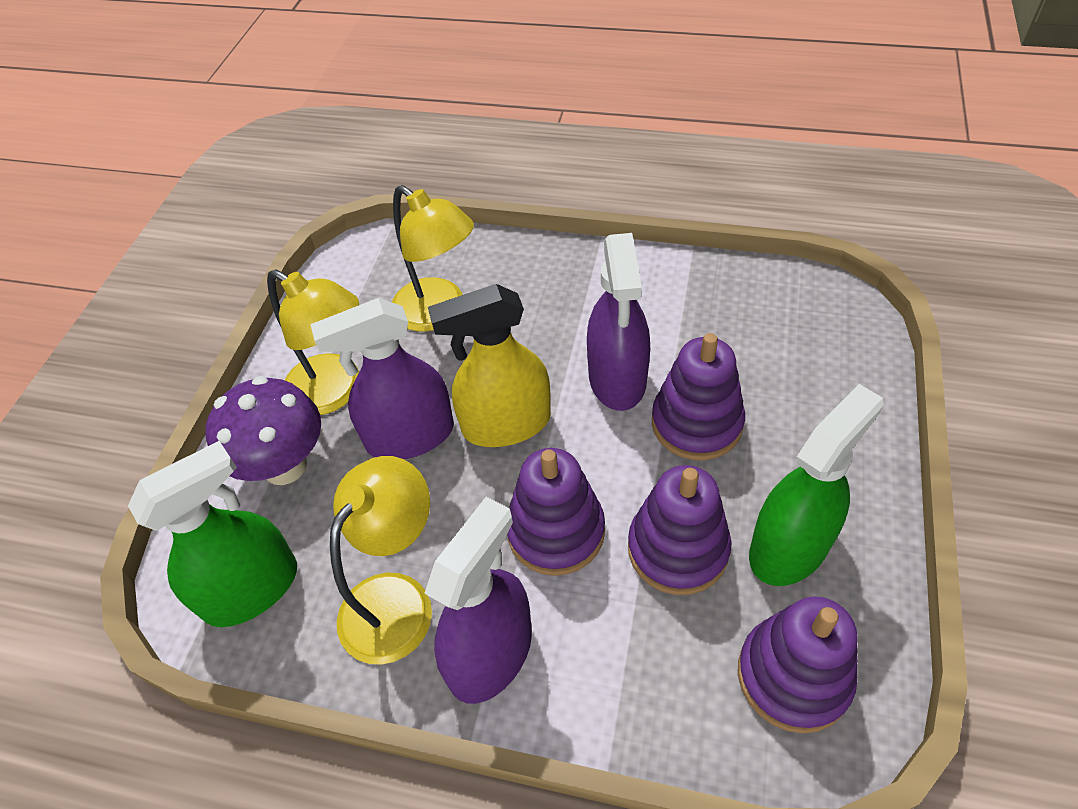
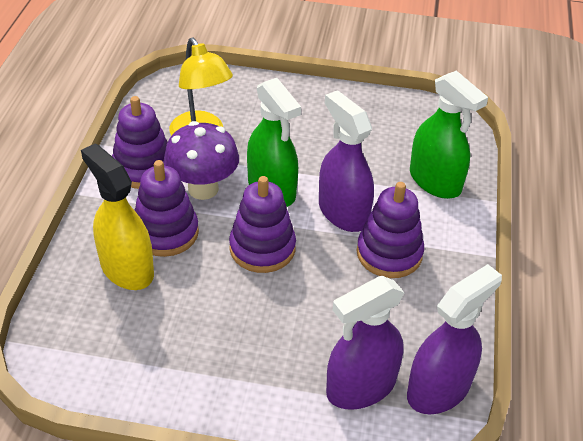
yellow lamp: [267,269,359,415] [330,456,432,665] [392,185,474,332] = 3 -> [169,38,233,136] = 1

